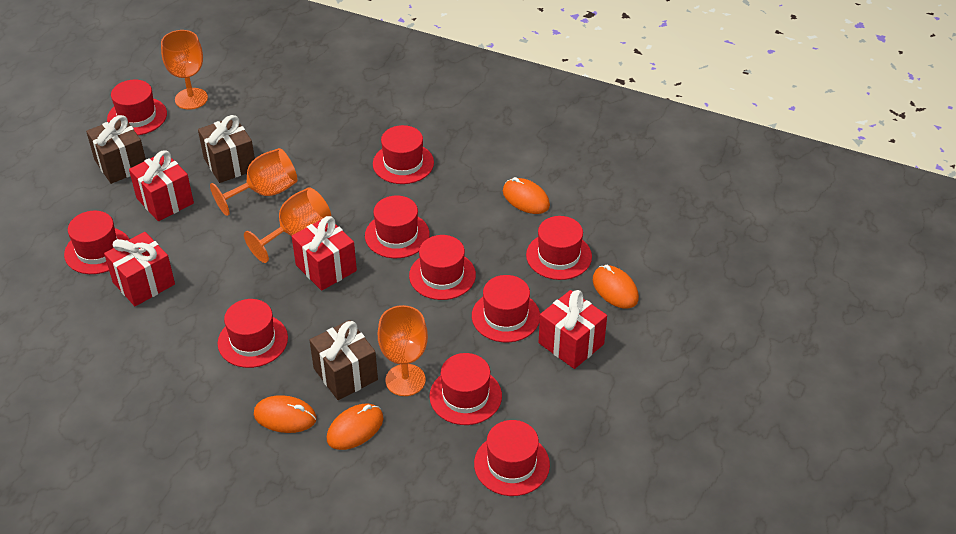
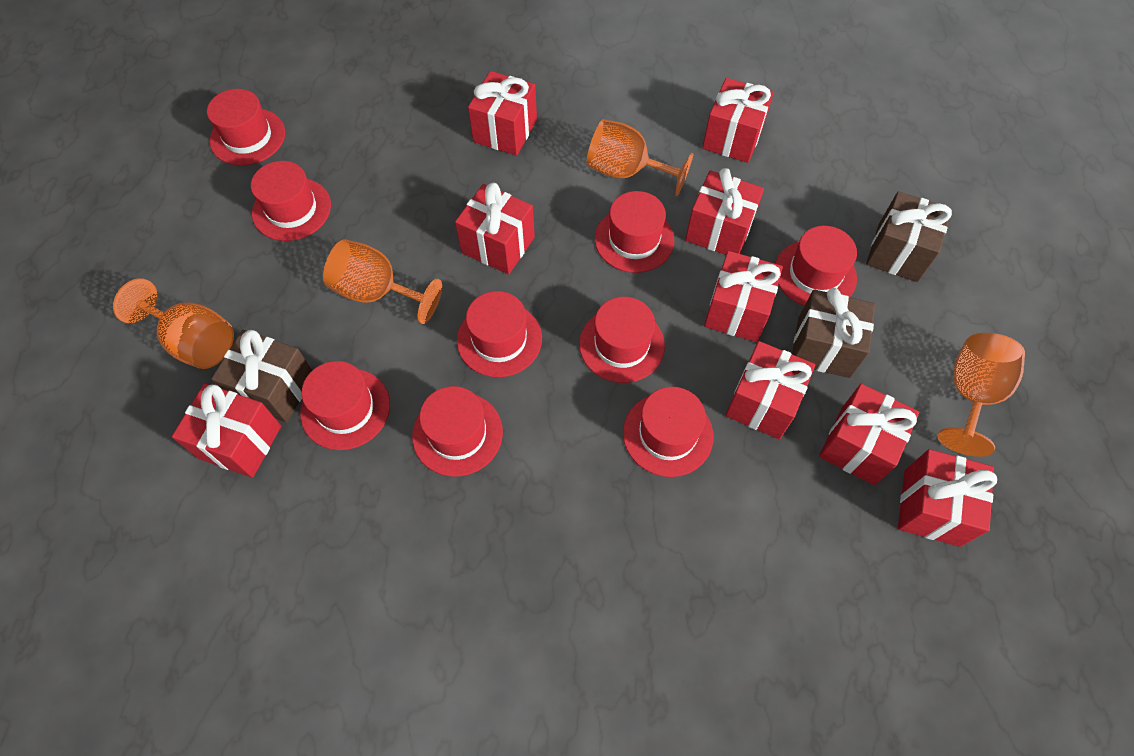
orange mouse: [254,395,317,433] [327,404,383,450] [503,177,550,214] [593,265,639,309] = 4 -> none = 0
red gift: [104,232,175,306] [129,150,194,221] [292,216,357,291] [539,290,607,369] = 4 -> [172,383,281,478] [455,183,535,274] [468,71,537,156] [685,168,764,255] [702,78,774,163] [704,251,783,342] [725,341,815,439] [819,384,919,485] [898,449,997,547] = 9
red hat: [64,211,130,274] [107,80,167,135] [218,299,288,368] [365,196,430,258] [373,125,434,184] [409,235,476,300] [429,353,502,425] [472,275,540,342] [474,420,550,496] [526,216,592,280] = 10 -> [207,89,285,166] [251,161,331,241] [300,361,390,450] [412,386,503,477] [457,291,542,377] [579,297,665,383] [595,191,674,273] [623,387,713,477] [775,226,857,306] = 9

